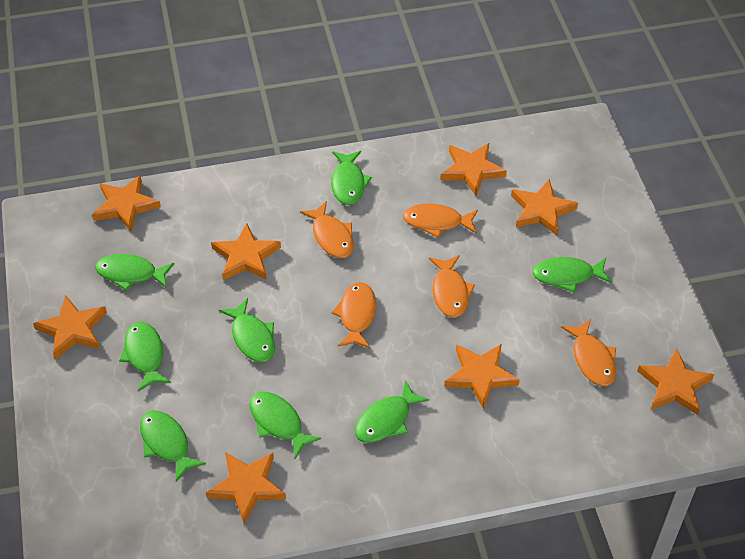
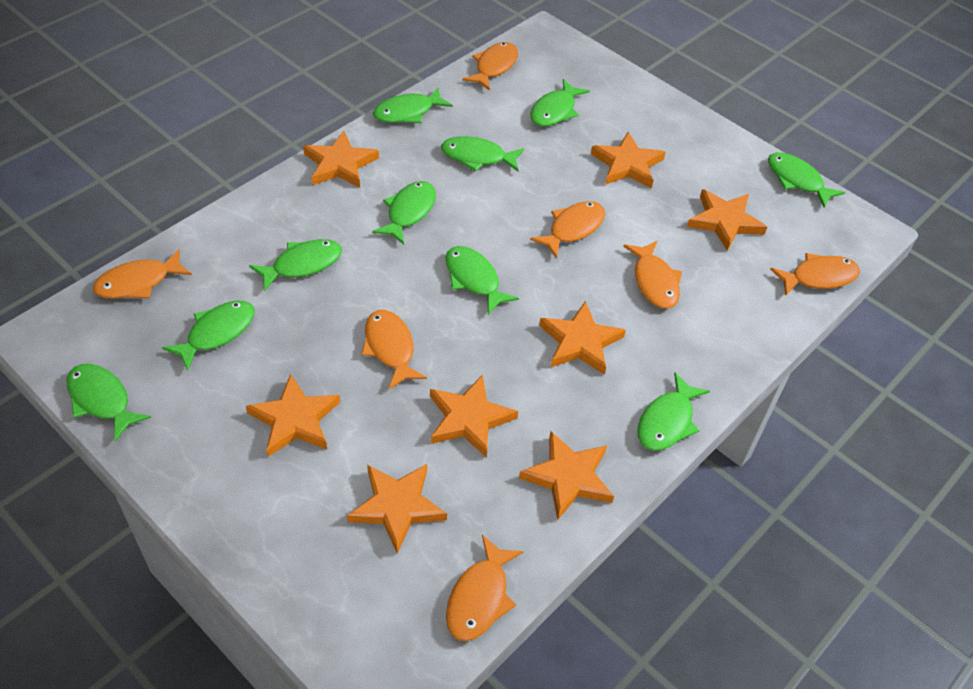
green fish: [95,254,175,291] [119,322,171,391] [140,410,206,482] [219,298,275,362] [249,392,321,459] [331,151,372,205] [355,380,429,443] [532,257,612,293] = 8 -> [67,364,151,441] [162,301,254,371] [249,239,342,292] [372,181,436,244] [373,87,453,123] [441,136,524,172] [445,246,519,315] [530,79,590,127] [638,372,710,451] [768,152,845,208] = 10
orange fish: [300,201,354,258] [331,282,376,348] [403,204,478,238] [429,255,475,318] [561,319,616,386] = 5 -> [93,249,192,299] [361,310,427,389] [446,535,524,641] [462,42,518,91] [530,201,605,259] [623,241,682,309] [770,253,860,296] = 7

